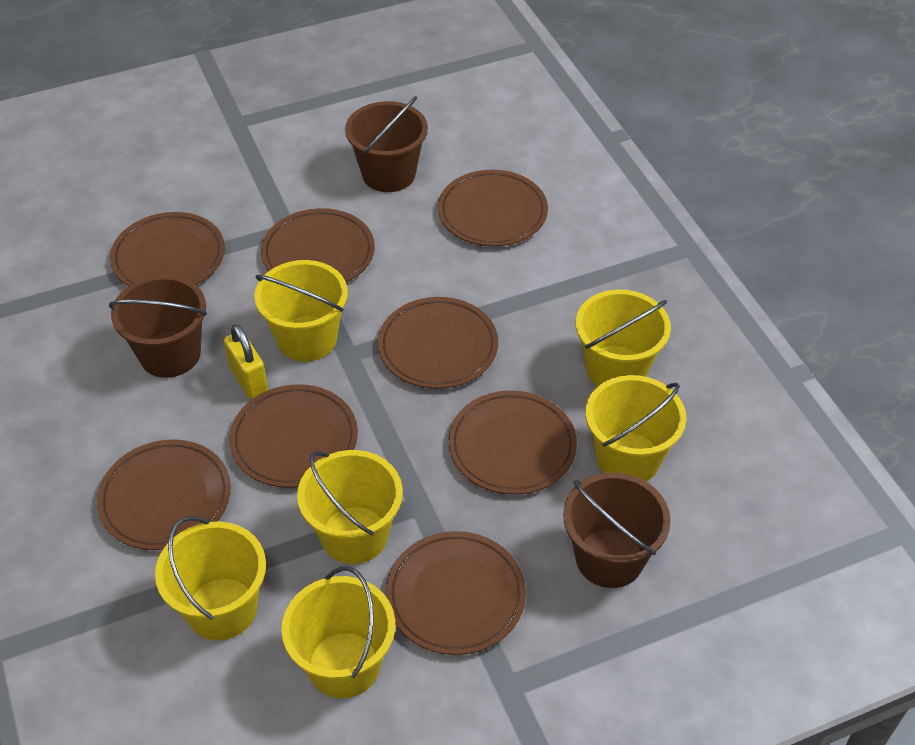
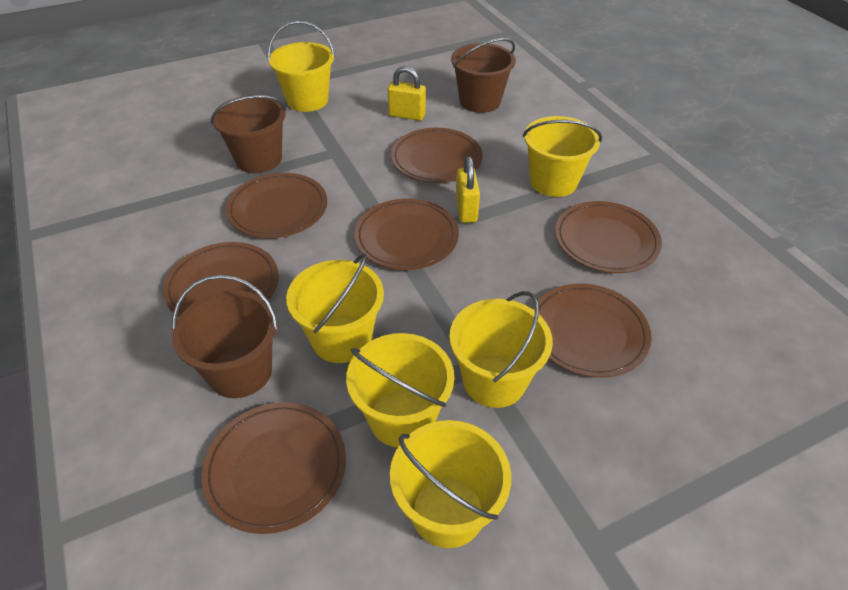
brown plate: [97,439,231,550] [110,212,225,286] [229,384,358,488] [261,208,375,283] [378,297,498,389] [386,531,526,655] [438,170,548,246] [448,390,577,495] = 8 -> [163,242,279,317] [202,402,346,534] [226,173,327,238] [354,198,459,270] [391,128,483,183] [533,284,652,378] [555,201,662,273] = 7
yellow padlock: [224,324,268,399] = 1 -> [388,66,426,121] [456,156,480,223] = 2

